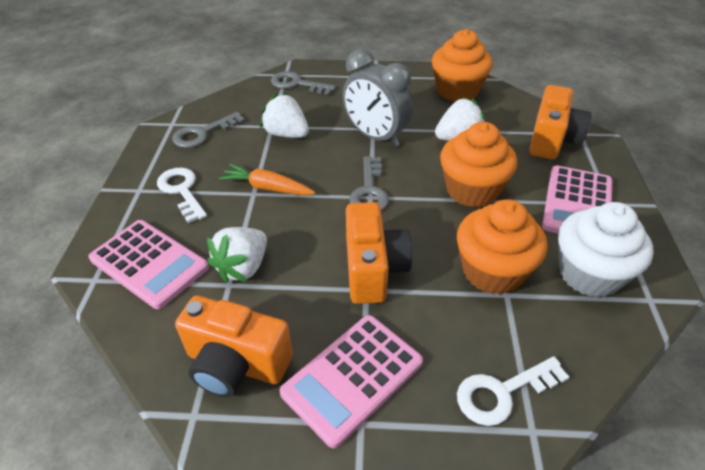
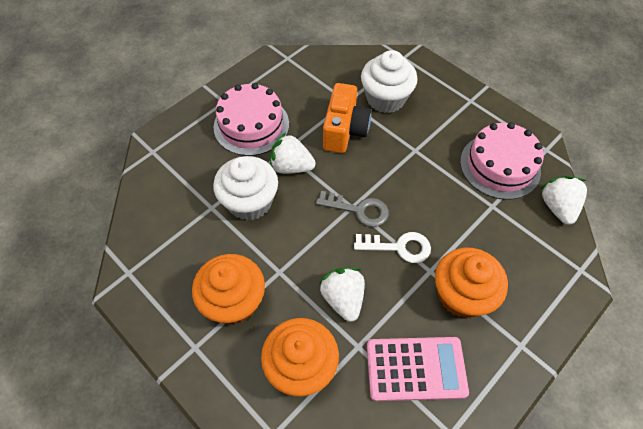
grey clock: [343,49,413,147] = 1 -> none = 0
grey key: [172,112,245,148] [271,71,336,95] [350,156,389,211] = 3 -> [316,191,389,227] = 1
orange camera: [175,295,293,397] [346,202,412,304] [530,85,591,159] = 3 -> [323,83,371,153] = 1
orange carrot: [218,164,315,195] = 1 -> none = 0
pink cake: none = 0 -> [213,83,289,156] [460,122,544,200] = 2
pink calculator: [88,220,209,309] [280,315,423,448] [542,166,612,234] = 3 -> [367,337,469,401] = 1
white cupcake: [558,202,654,298] = 1 -> [213,156,278,220] [361,50,418,113] = 2
white key: [157,168,207,223] [457,356,570,426] = 2 -> [354,232,431,263] = 1

